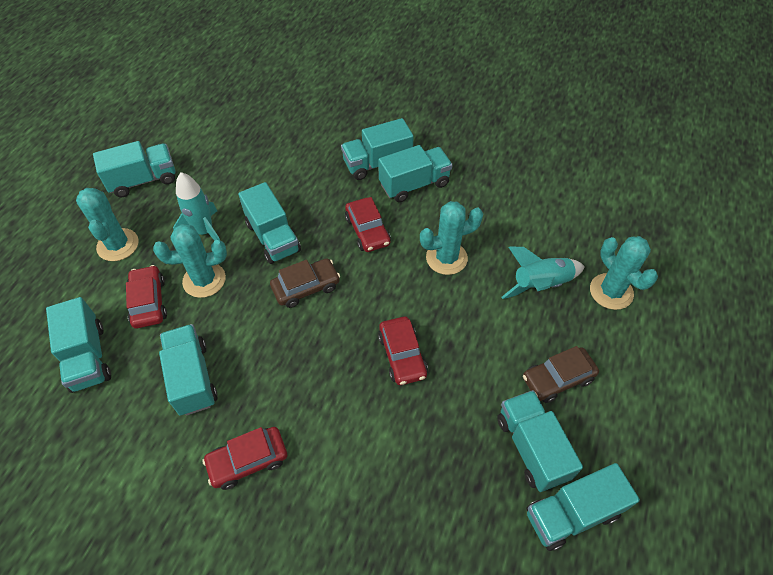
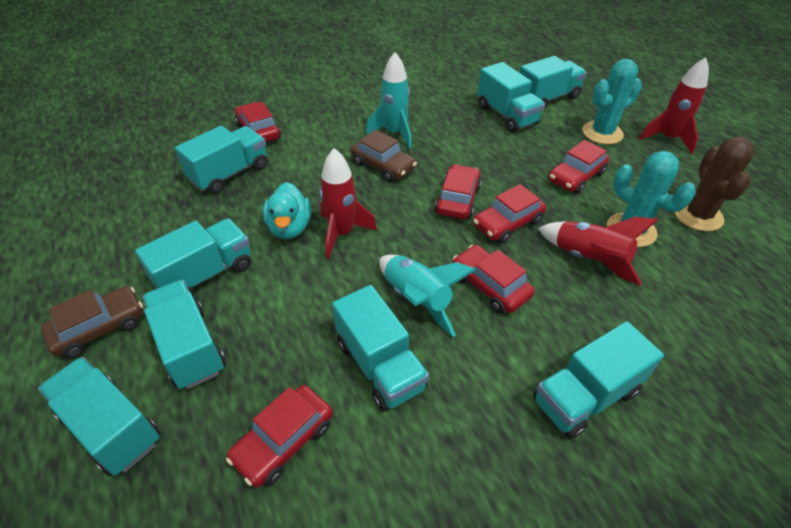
brown cactus: none = 0 -> [674,137,754,231] = 1
red car: [126,265,167,328] [202,427,287,490] [345,197,391,252] [378,317,428,385] = 4 -> [226,385,333,488] [235,102,281,142] [435,164,482,219] [453,245,535,313] [473,184,546,243] [549,140,609,194] = 6
red rocket: none = 0 -> [319,148,377,258] [538,217,658,286] [639,57,709,154] = 3
turquoise cactus: [76,188,139,261] [153,224,227,298] [420,201,483,275] [590,236,658,310] = 4 -> [582,59,642,145] [607,151,696,247] = 2
turquoise duck: none = 0 -> [263,182,311,239] = 1

